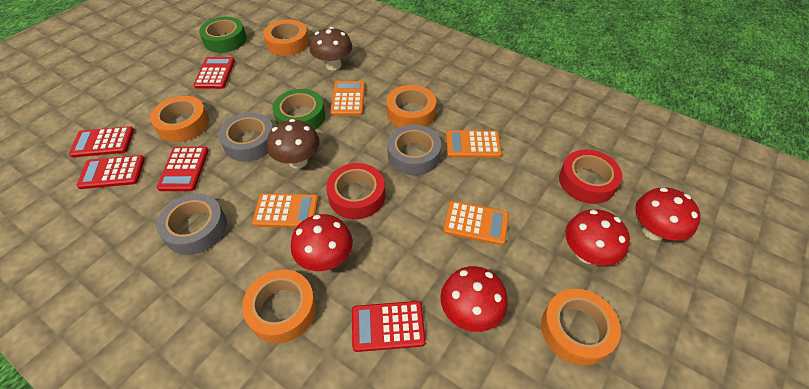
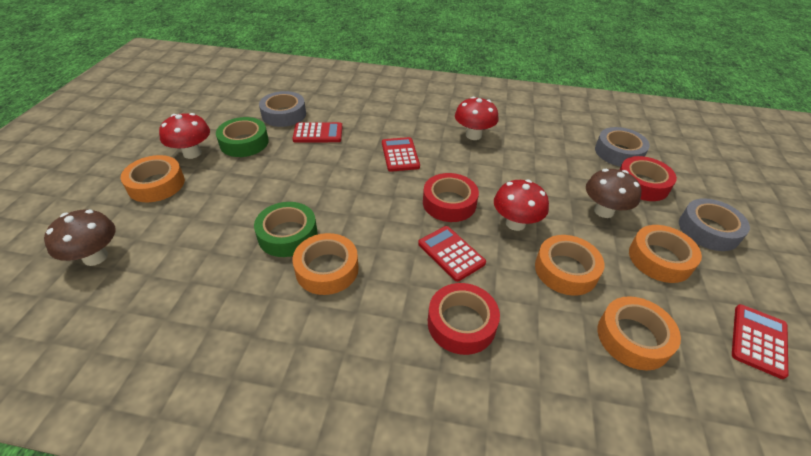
orange calculator: [252,193,318,228] [330,81,365,116] [443,201,509,246] [446,130,502,158] = 4 -> none = 0
red calculator: [69,126,134,157] [76,155,145,189] [157,147,209,191] [194,57,235,89] [352,301,426,352] = 5 -> [292,122,342,143] [382,137,420,172] [418,226,486,282] [732,304,788,379] = 4
red mushroom: [291,214,353,271] [441,266,508,332] [565,209,630,266] [635,188,701,241] = 4 -> [159,113,210,159] [455,97,499,140] [494,180,549,231] = 3
red tape: [326,163,385,219] [559,149,622,204] = 2 -> [423,173,479,222] [428,283,500,355] [620,156,677,201] = 3

